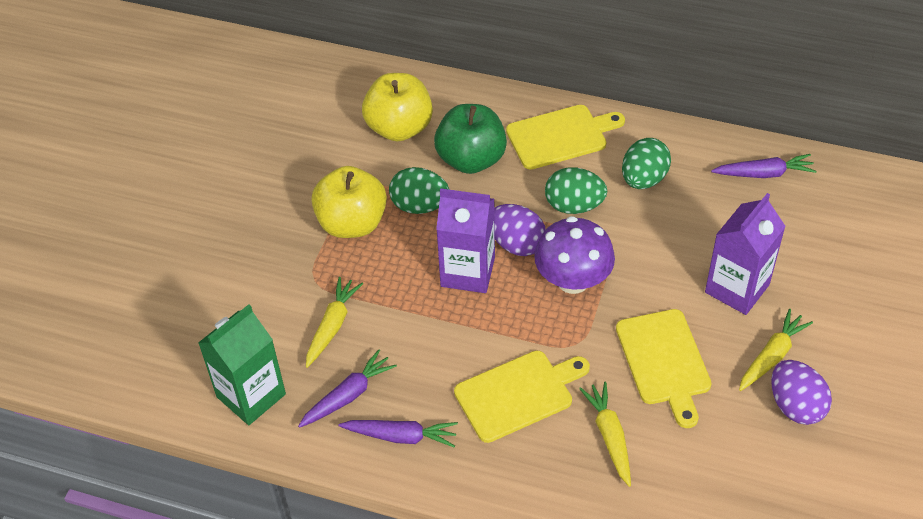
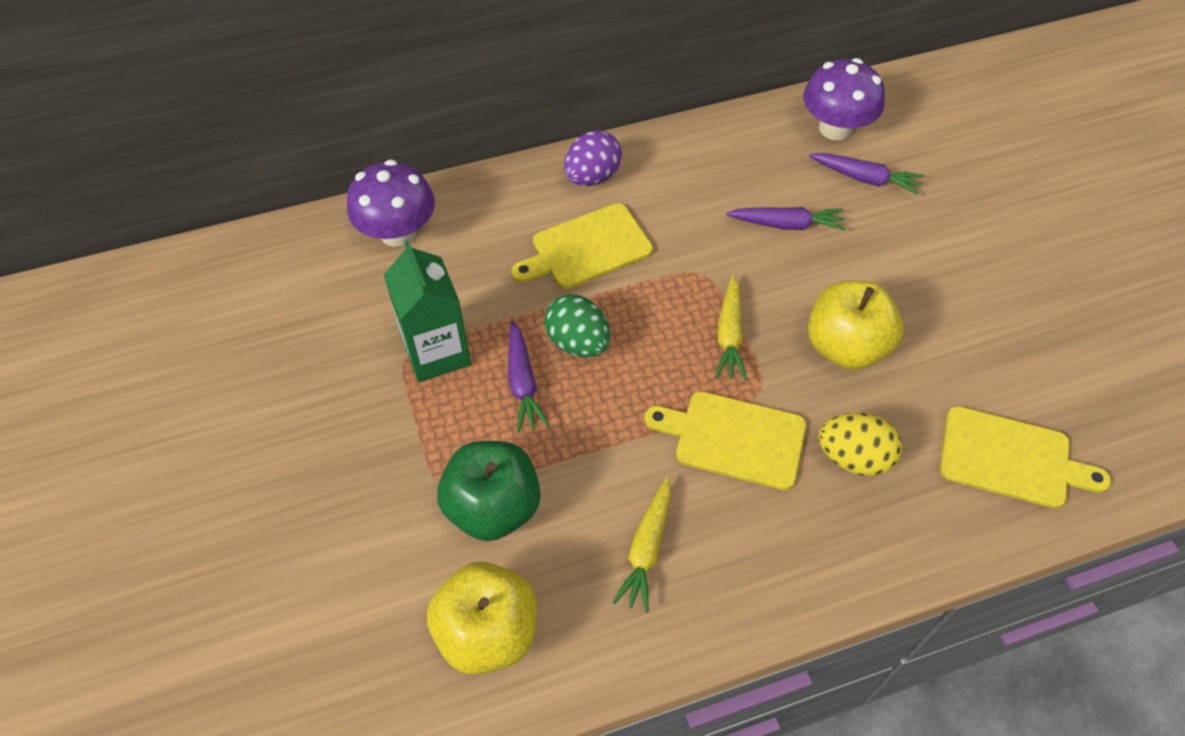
green egg: [389,167,450,214] [545,167,607,214] [622,138,671,189] = 3 -> [544,294,610,357] = 1
purple carton: [436,188,495,293] [705,193,786,315] = 2 -> none = 0
purple egg: [494,204,546,256] [771,360,832,425] = 2 -> [564,130,622,186] = 1
purple mushroom: [534,216,615,294] = 1 -> [347,160,435,247] [803,58,885,140] = 2
yellow carrot: [306,277,363,368] [579,382,631,487] [739,309,813,391] = 3 -> [613,477,671,613] [715,275,747,380] = 2
yellow egg: none = 0 -> [818,413,902,476] = 1

